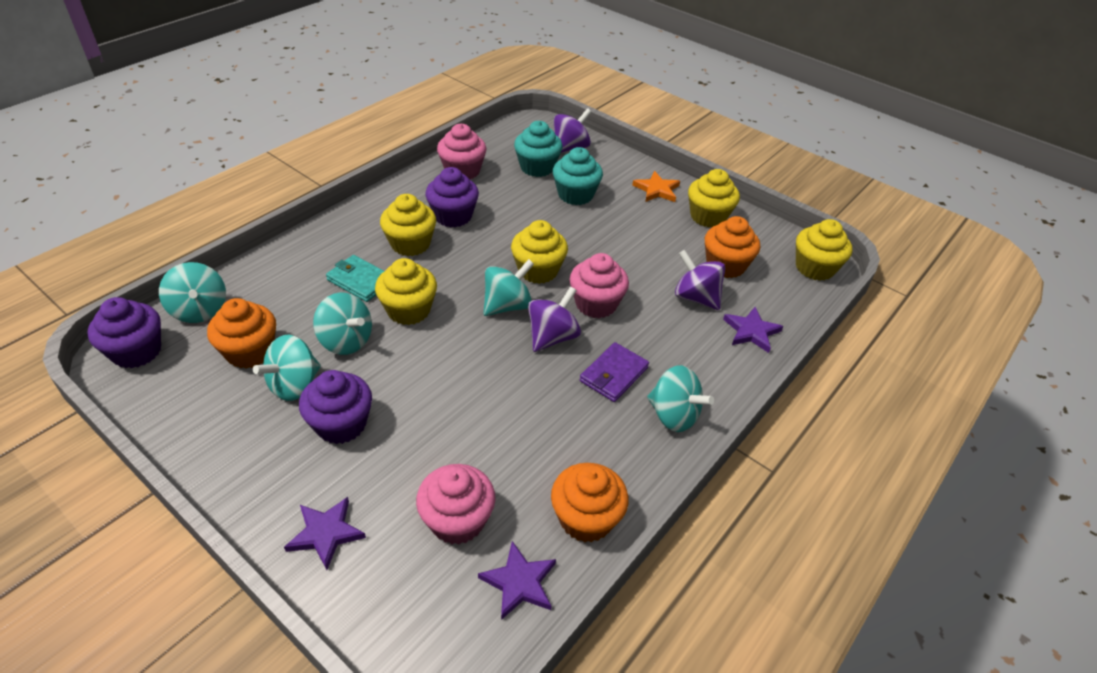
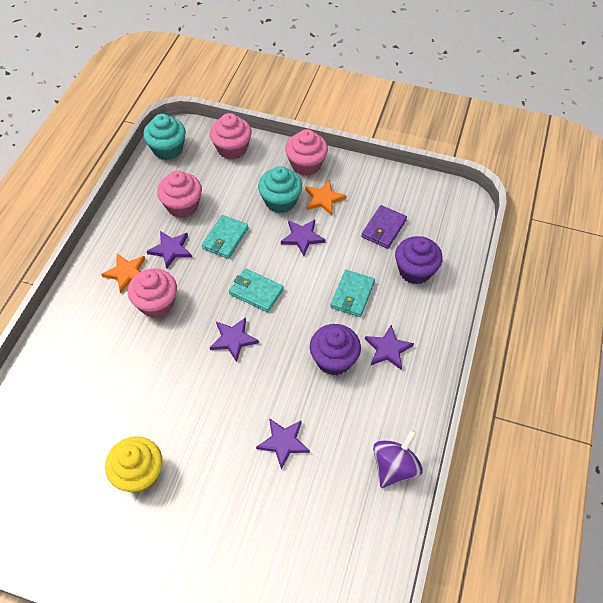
orange cupcake: [207,298,276,369] [551,463,629,543] [705,216,760,278] = 3 -> none = 0
orange star: [632,171,680,202] = 1 -> [101,254,145,293] [305,180,347,215] = 2
pink cupcake: [416,464,495,545] [437,124,487,180] [569,253,629,318] = 3 -> [128,268,177,318] [157,171,202,218] [210,113,252,160] [285,129,328,176] = 4
purple cupcake: [87,297,161,368] [299,370,372,444] [425,167,479,228] = 3 -> [310,324,361,375] [395,236,443,284] = 2
purple spinning top: [528,286,581,352] [554,108,591,153] [675,250,725,310] = 3 -> [373,429,423,488] = 1
purple star: [284,497,366,570] [478,541,556,620] [723,307,784,353] = 3 -> [147,231,192,268] [210,317,259,362] [256,418,310,470] [281,219,325,256] [365,325,414,370] = 5
turquoise spinning top: [159,262,226,323] [253,335,321,401] [313,292,372,355] [483,259,534,316] [647,365,714,432] = 5 -> none = 0
turquoise wallet: [326,255,384,302] = 1 -> [202,215,249,259] [229,268,284,312] [330,270,375,317] = 3
yellow cupcake: [375,258,437,325] [380,194,436,256] [511,220,568,284] [688,169,740,227] [796,219,853,281] = 5 -> [105,436,162,493] = 1

